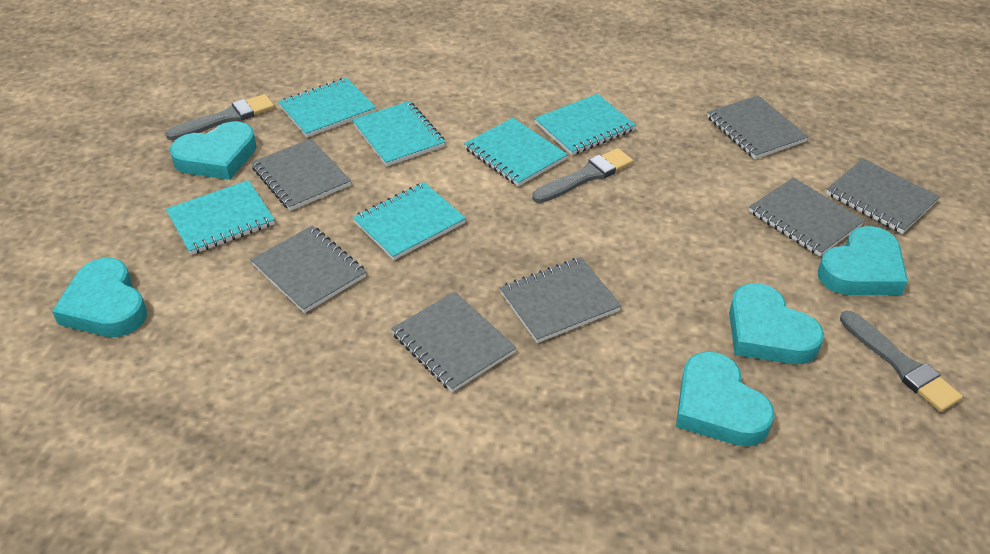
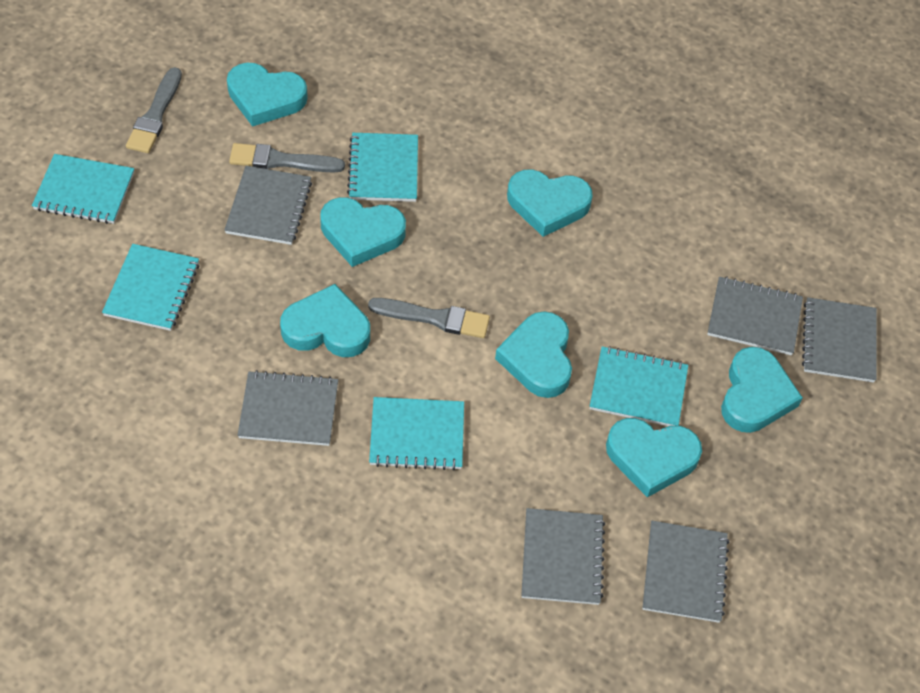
grey notebook: [250,226,366,313] [251,139,351,211] [391,292,517,392] [500,257,621,343] [707,95,808,159] [749,177,865,256] [826,159,940,234] = 7 -> [224,166,312,245] [238,370,338,446] [521,508,605,605] [642,521,730,623] [707,277,803,355] [802,297,877,382] = 6
turquoise heart: [52,258,147,337] [170,121,257,180] [676,352,775,447] [729,283,824,364] [818,226,908,295] = 5 -> [227,63,308,127] [280,284,370,357] [320,197,406,267] [495,311,572,398] [507,169,593,237] [606,418,702,497] [721,347,803,433] = 7
turquoise notebook: [166,180,275,255] [279,78,376,137] [352,101,445,166] [353,182,466,260] [464,118,568,186] [534,94,636,155] = 6 -> [32,154,134,224] [102,244,199,331] [347,133,418,202] [369,397,464,471] [590,346,688,426] = 5

